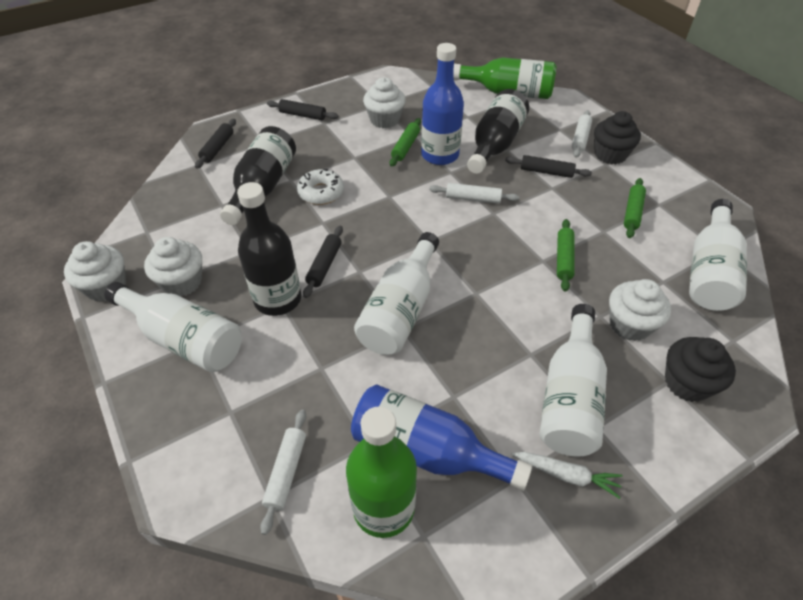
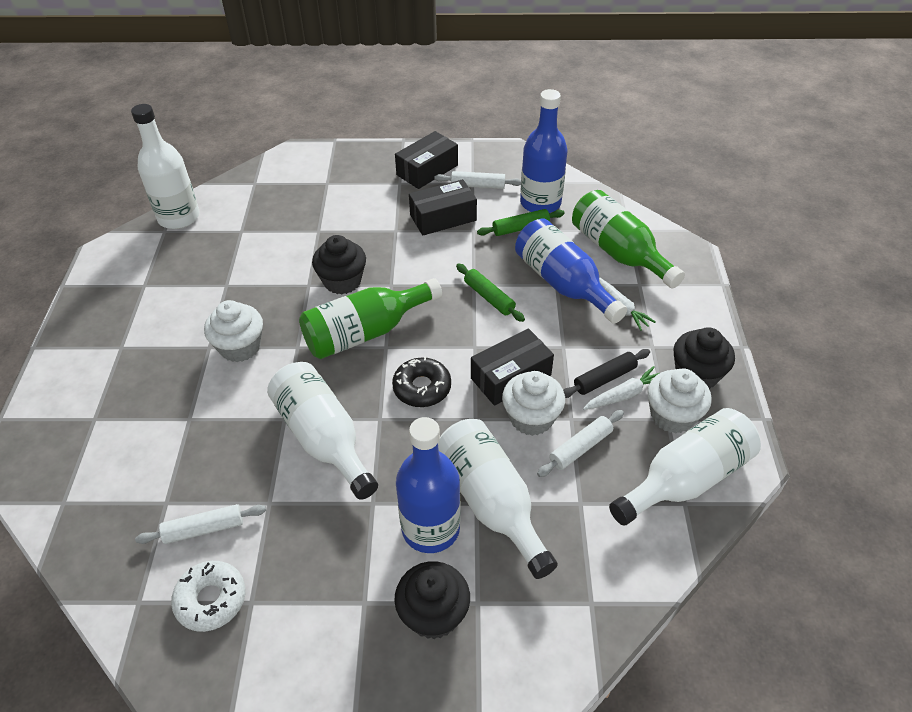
black bottle: [220,126,296,225] [237,182,302,316] [467,89,529,174] = 3 -> none = 0
black box: none = 0 -> [395,131,458,189] [409,179,477,236] [471,328,554,406] = 3
black cupcake: [594,111,641,164] [665,337,736,402] = 2 -> [312,235,366,294] [394,561,470,639] [673,327,735,389] = 3
black donut: none = 0 -> [392,356,451,407] = 1
black rolling pin: [195,119,236,169] [267,99,338,120] [303,226,343,298] [505,155,592,178] = 4 -> [563,349,650,398] = 1
blue bottle: [351,384,532,491] [421,43,464,165] = 2 -> [396,417,461,553] [515,219,627,324] [520,89,568,213] = 3
green rolling pin: [390,118,421,167] [557,219,574,292] [624,178,646,238] = 3 -> [456,264,525,322] [477,209,565,236] = 2
white carrot: [511,452,623,499] = 1 -> [583,366,659,410] [599,277,656,331] = 2
white cupcake: [64,241,126,302] [144,237,202,297] [363,77,406,128] [609,279,671,341] = 4 -> [204,300,263,362] [502,371,565,436] [647,368,712,433] = 3

